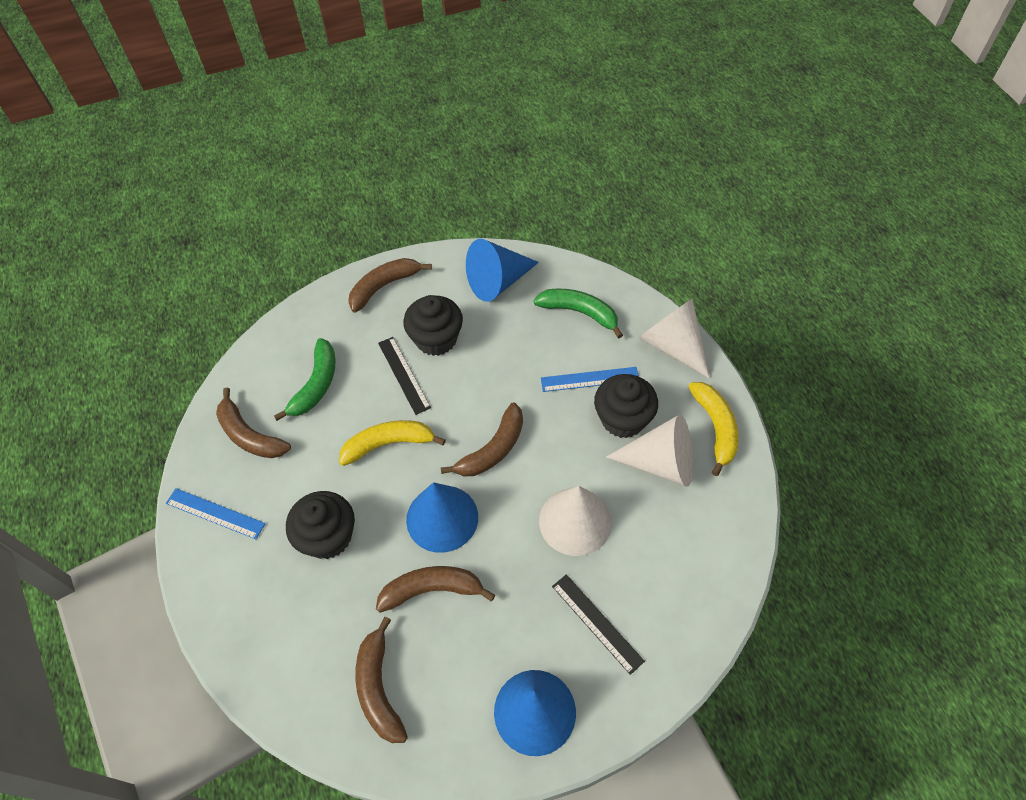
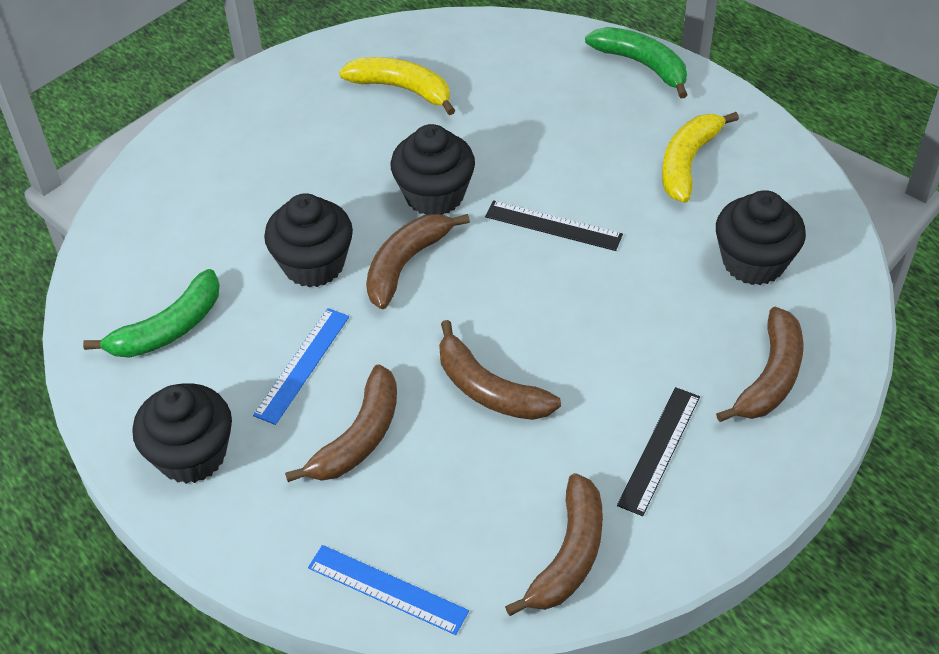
black cupcake: [286,491,355,559] [403,295,463,356] [594,374,658,438] = 3 -> [132,383,232,484] [264,194,353,287] [390,124,475,215] [716,190,806,285] = 4
blue cone: [406,482,478,553] [466,239,539,302] [494,670,576,756] = 3 -> none = 0
white cone: [539,486,612,556] [606,414,693,487] [638,299,710,379] = 3 -> none = 0

